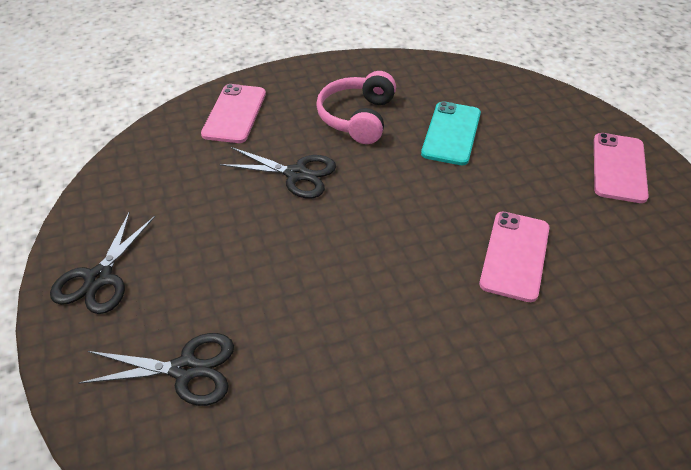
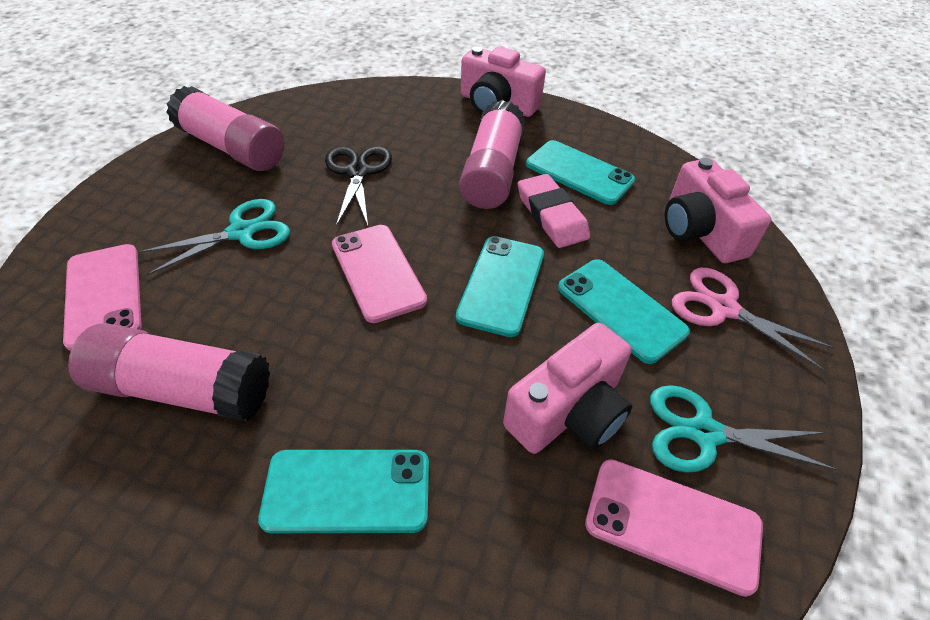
black scissors: [50,211,155,314] [78,333,234,406] [220,147,336,198] = 3 -> [325,146,392,226] = 1
pink camera: none = 0 -> [461,46,546,117] [503,323,632,454] [665,158,771,263] = 3
pink eraser: none = 0 -> [518,174,590,248] = 1
pink glue stick: none = 0 -> [68,323,270,421] [166,86,284,171] [459,100,525,209] = 3
pink headphones: [316,71,396,144] = 1 -> none = 0
pink scissors: none = 0 -> [672,268,834,371] = 1
turquoise phone: [421,101,481,165] = 1 -> [258,450,429,533] [456,236,544,337] [526,140,635,205] [558,259,690,364] = 4
turquoise scissors: none = 0 -> [139,199,290,276] [650,385,837,473] = 2

